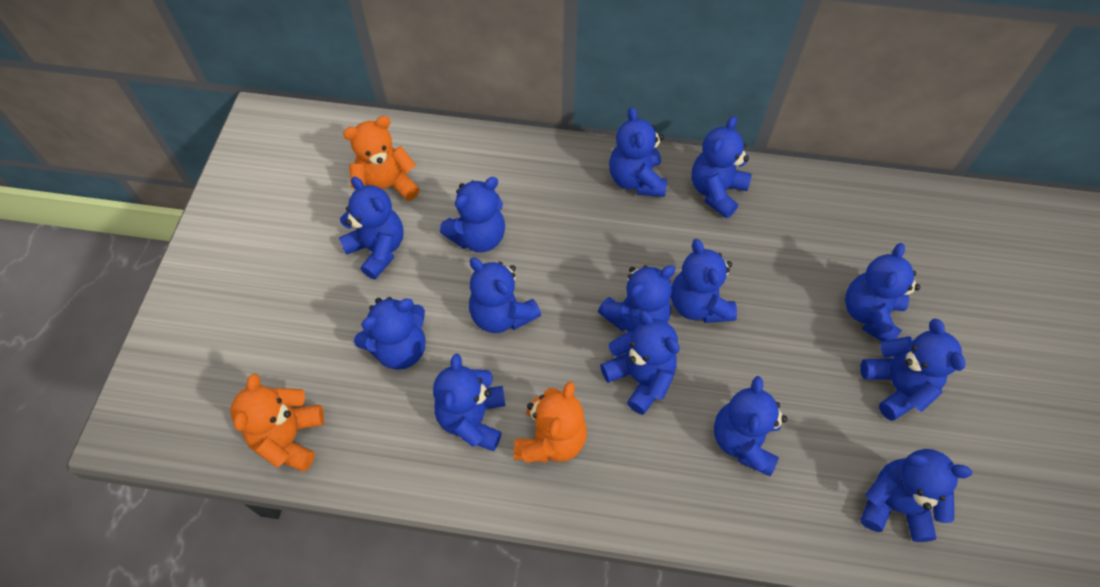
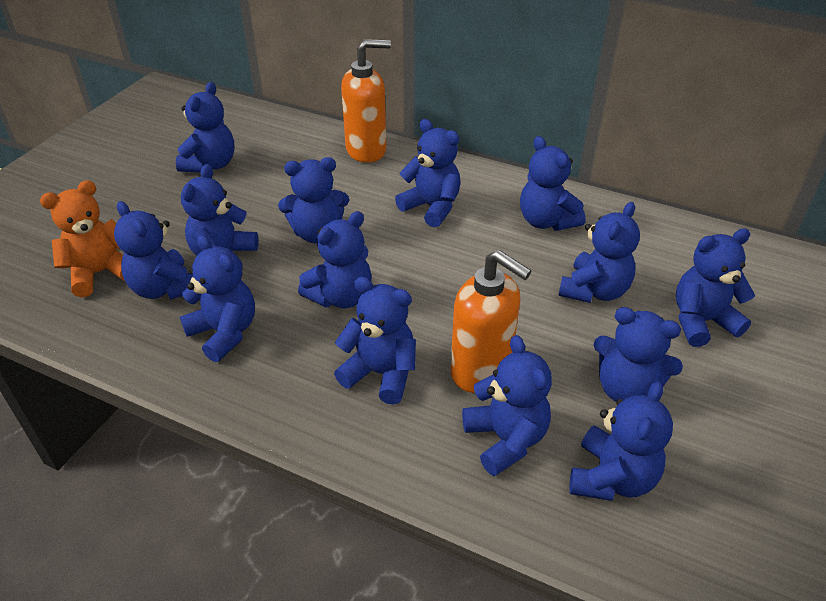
orange soap dispenser: none = 0 -> [341,39,391,163] [451,250,532,393] = 2
orange teddy bear: [230,374,324,472] [343,116,420,201] [514,382,587,463] = 3 -> [40,180,125,297] = 1

